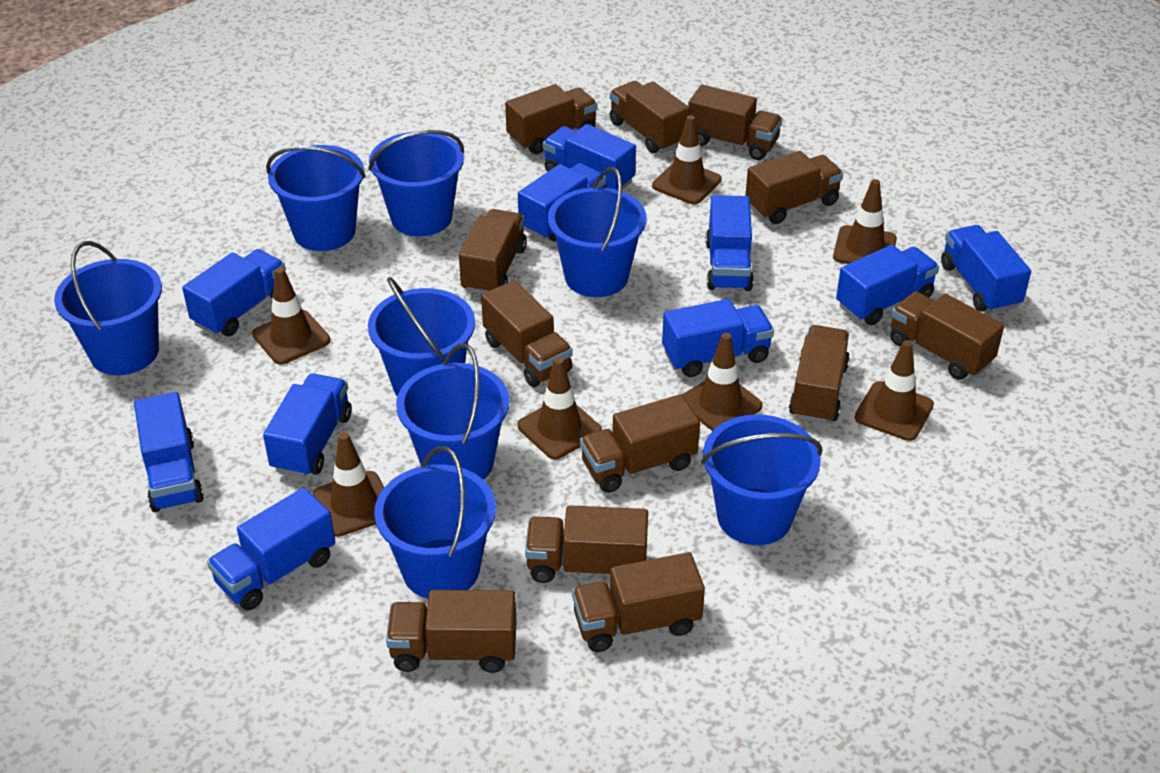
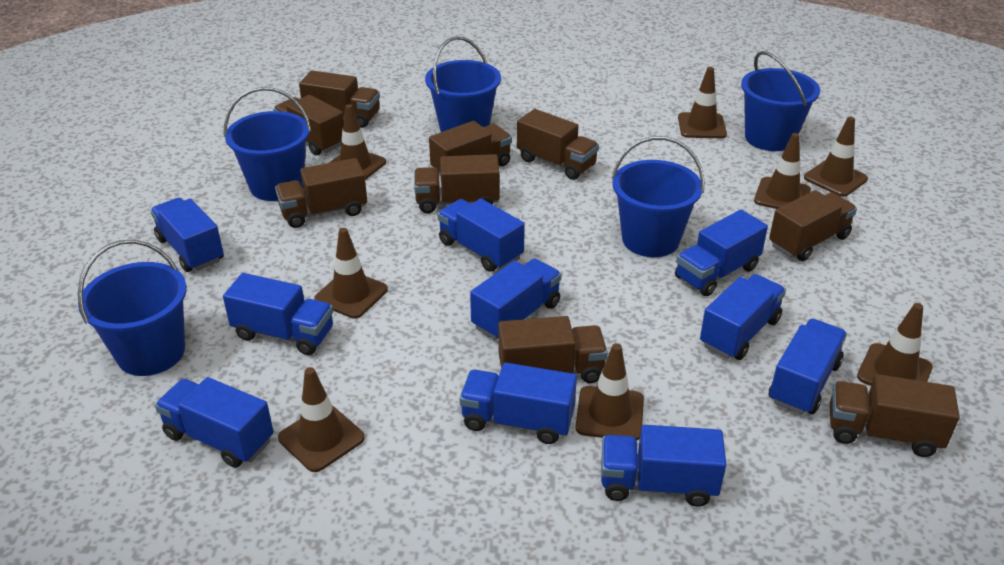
blue bucket: [54,241,162,375] [266,145,366,251] [368,130,464,236] [368,277,475,396] [374,446,496,599] [396,343,510,480] [548,167,647,297] [701,415,823,545] = 8 -> [78,239,187,376] [224,87,311,201] [425,36,501,132] [612,136,705,257] [741,51,820,151] = 5
brown traffic cone: [252,267,330,365] [312,432,384,537] [517,357,602,459] [652,115,722,204] [682,333,763,431] [833,179,897,264] [855,340,934,441] = 7 -> [278,367,365,472] [314,228,388,319] [329,104,386,180] [575,343,644,441] [678,67,727,138] [754,133,811,209] [804,117,868,197] [857,303,933,386] = 8
brown truck: [386,590,517,673] [459,209,527,294] [481,280,573,387] [505,84,597,154] [525,505,648,583] [572,552,705,652] [580,394,700,493] [609,81,690,153] [688,85,782,160] [745,151,843,224] [789,325,850,424] [890,291,1004,380] = 12 -> [273,95,344,156] [275,158,367,228] [299,70,380,128] [414,154,500,213] [429,121,512,176] [498,316,608,383] [517,109,599,180] [769,190,857,261] [830,374,960,457] = 9

